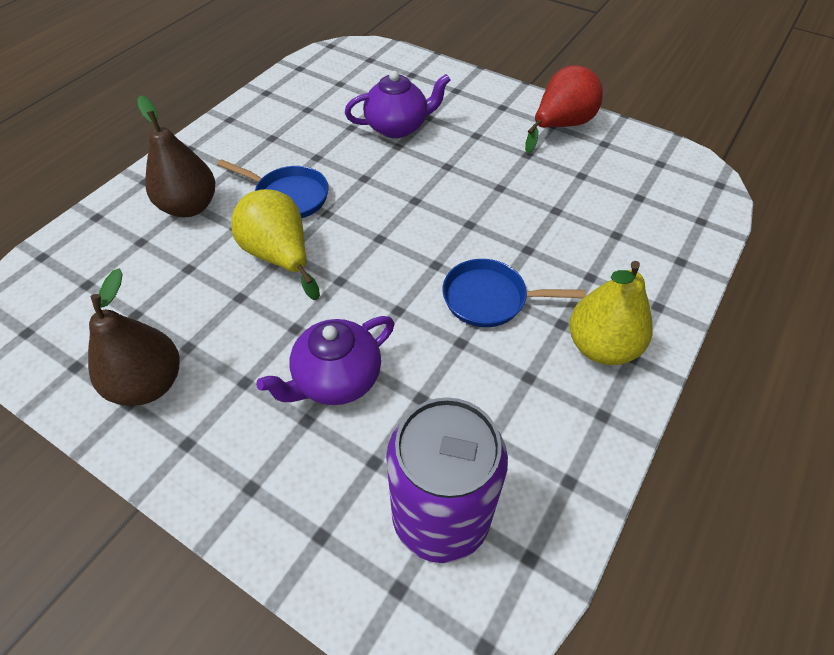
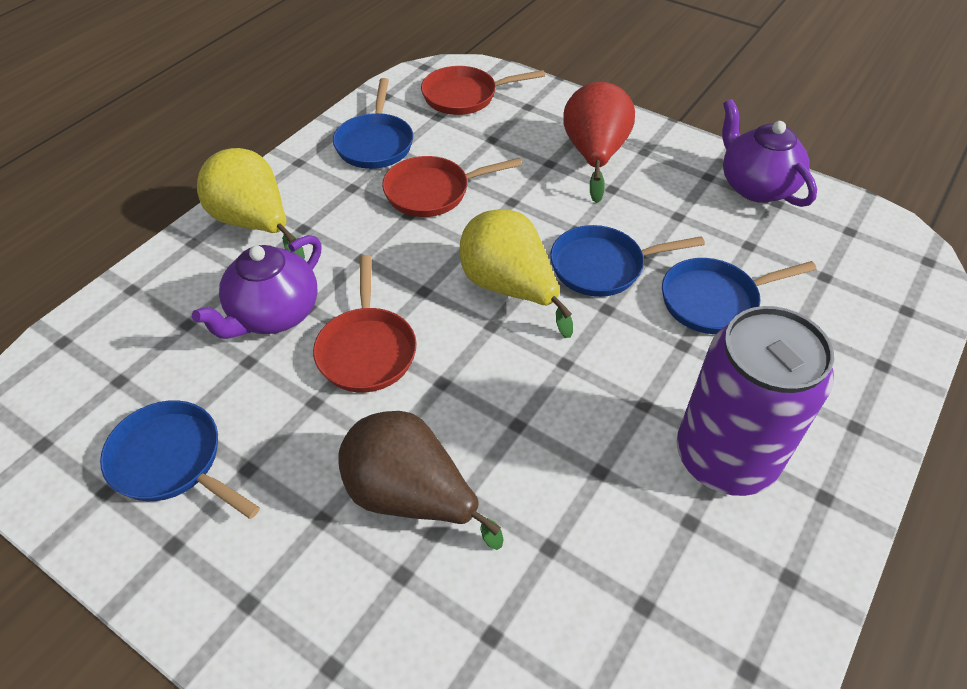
blue pan: [217,159,329,218] [442,259,586,327] = 2 -> [100,400,260,519] [333,78,413,169] [550,225,705,297] [662,258,817,334] = 4
brown pear: [88,269,180,406] [137,95,215,217] = 2 -> [338,411,504,550] = 1
red pan: none = 0 -> [313,255,417,393] [382,156,522,217] [421,66,545,115] = 3

